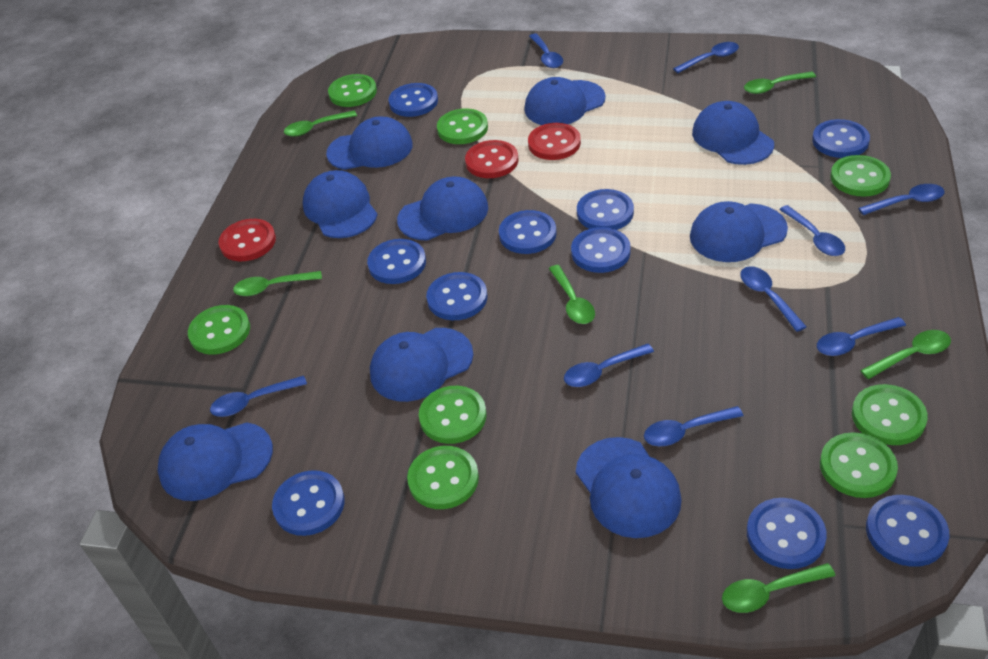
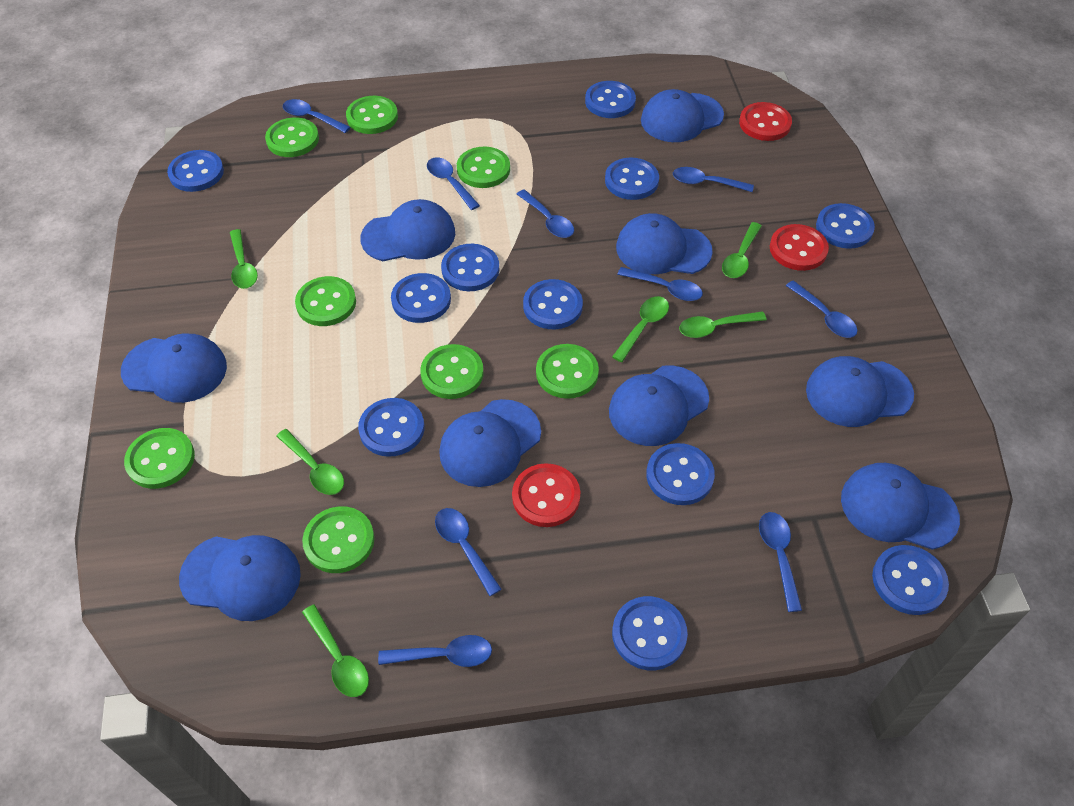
blue button: [272,470,345,536] [367,239,426,284] [389,83,438,117] [426,272,488,320] [499,210,557,254] [571,227,631,273] [577,189,634,230] [747,498,827,569] [812,119,870,158] [866,495,949,567] = 10 -> [167,150,224,192] [358,398,424,457] [391,273,451,323] [441,244,499,291] [523,279,583,329] [585,81,636,118] [605,158,659,200] [612,596,688,670] [646,443,715,505] [816,203,875,249] [872,545,949,615] = 11

